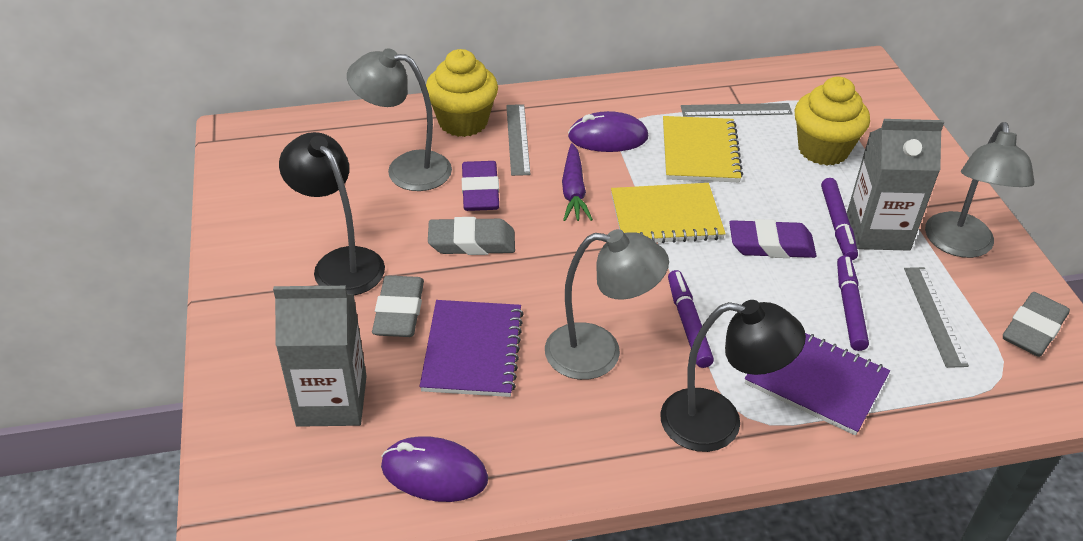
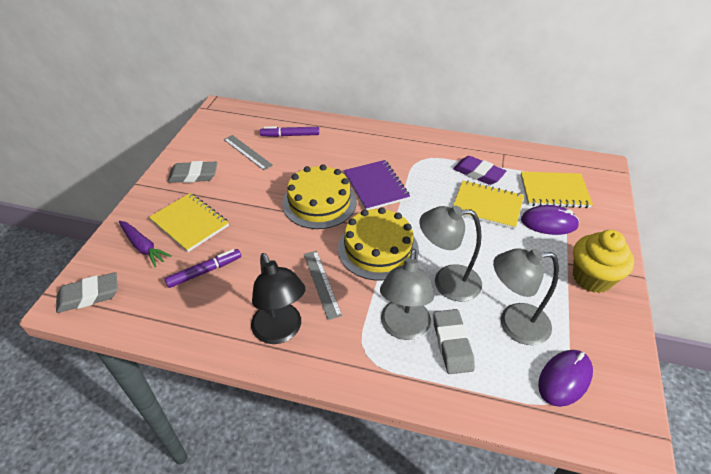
black lamp: [279,132,385,295] [660,300,806,452] = 2 -> [251,253,305,344] = 1
grey carton: [273,286,367,427] [847,119,944,251] = 2 -> none = 0
grey ruler: [506,104,531,176] [681,103,793,117] [904,267,969,368] = 3 -> [223,135,273,170] [304,251,342,320] = 2
purple eraser: [462,161,499,211] [729,219,817,258] = 2 -> [453,156,506,185] = 1
purple marker: [668,270,714,368] [821,178,858,260] [837,255,869,351] = 3 -> [165,249,241,288] [260,126,319,137] = 2
purple notebook: [420,300,523,397] [745,333,890,435] = 2 -> [344,160,410,210] = 1
yellow cake: none = 0 -> [282,164,357,229] [338,207,419,281] = 2
yellow cupcake: [426,49,498,137] [795,77,870,165] = 2 -> [573,230,634,293] = 1
yellow notebook: [611,183,726,243] [663,116,743,182] = 2 -> [149,193,229,252] [453,181,524,229] [521,171,593,208] = 3

